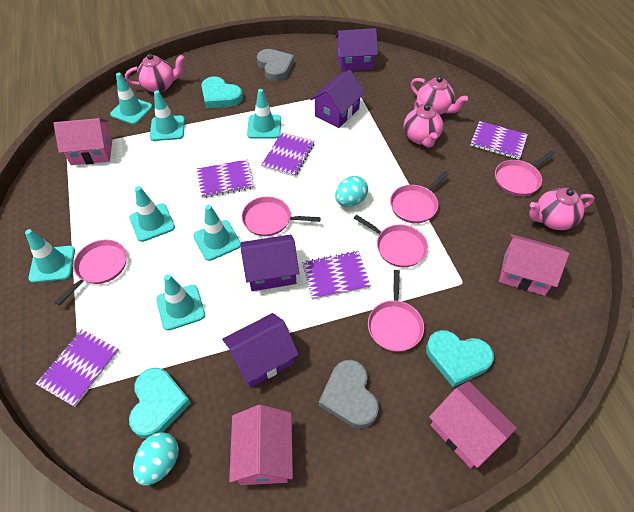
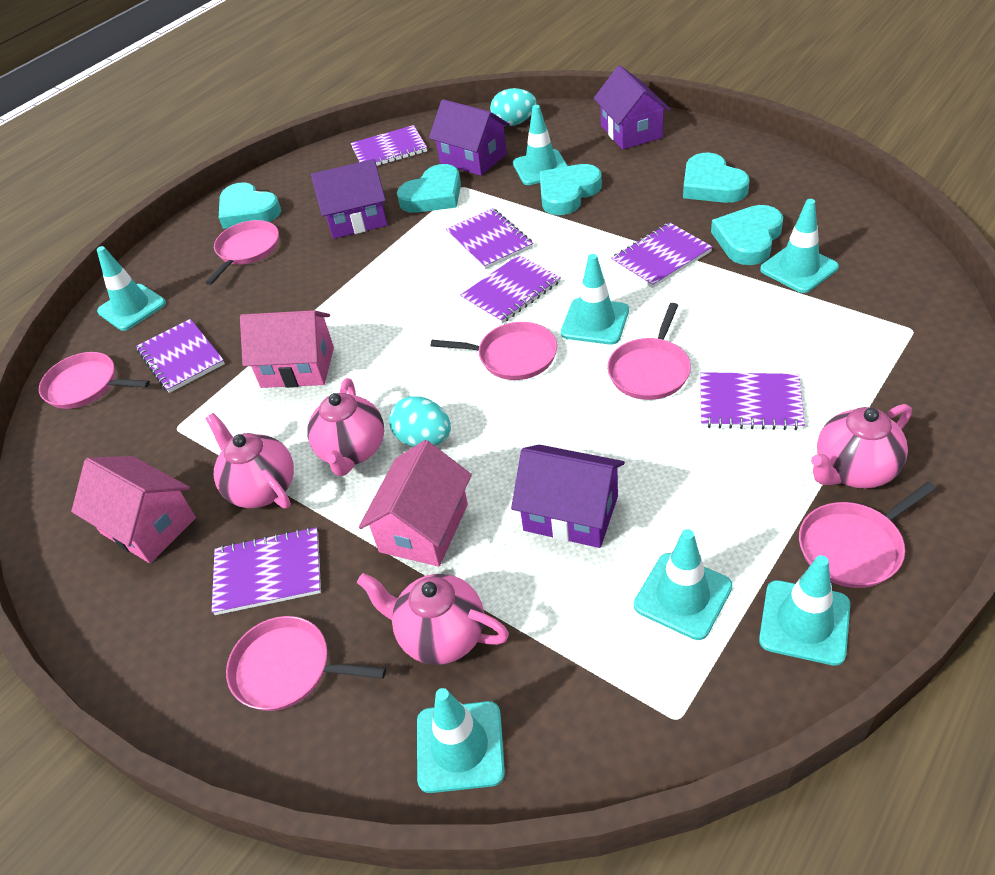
grey heart: [257,49,294,81] [319,360,379,429] = 2 -> none = 0
pink house: [54,118,112,165] [229,405,293,485] [429,381,517,468] [499,234,569,296] = 4 -> [71,456,196,563] [240,310,334,388] [359,440,472,567] = 3
purple notebook: [36,329,119,407] [197,159,254,198] [261,132,314,177] [302,251,371,300] [470,121,528,159] = 5 -> [136,319,225,393] [212,527,321,615] [351,125,427,166] [446,208,533,269] [460,255,561,324] [611,223,712,288] [700,372,805,430] = 7
turquoise heart: [129,368,191,439] [201,77,243,108] [426,330,494,387] = 3 -> [219,182,281,229] [397,164,461,213] [540,164,602,215] [683,153,750,203] [711,205,783,265] = 5

